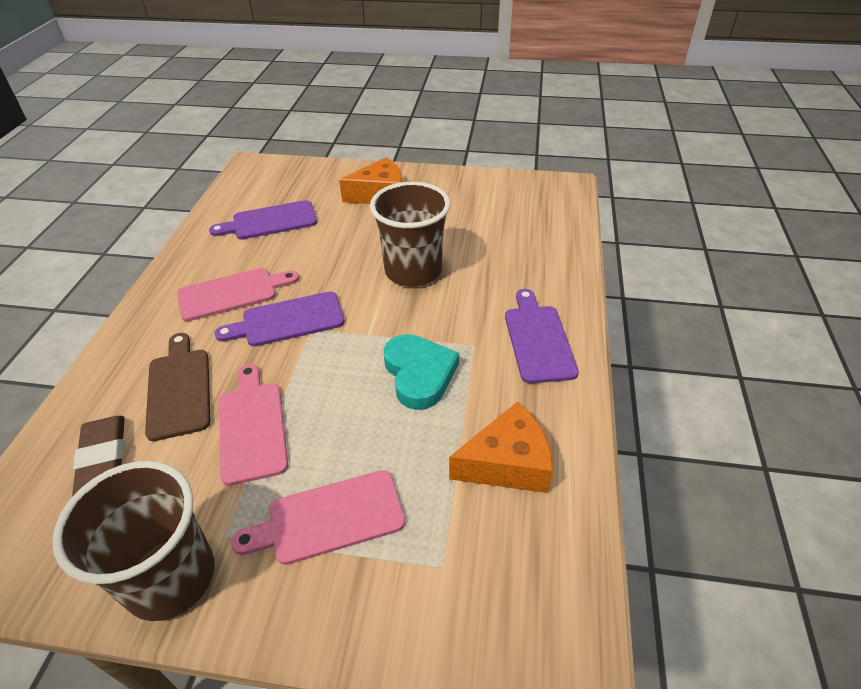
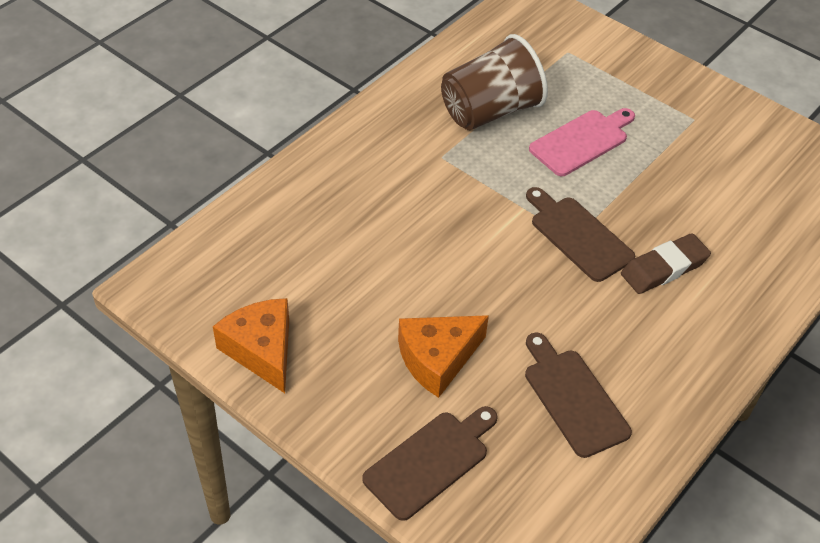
brown cup: [52,461,215,621] [370,182,450,286] = 2 -> [441,34,548,130] = 1
brown cutting board: [145,333,211,441] = 1 -> [362,406,498,521] [525,333,632,458] [526,187,635,282] = 3
pink cutting board: [177,268,299,321] [219,364,288,486] [231,470,405,565] = 3 -> [529,108,635,176] = 1
purple cutting board: [209,200,317,239] [214,291,345,347] [505,289,579,384] = 3 -> none = 0
turquoise heart: [383,334,459,410] = 1 -> none = 0

